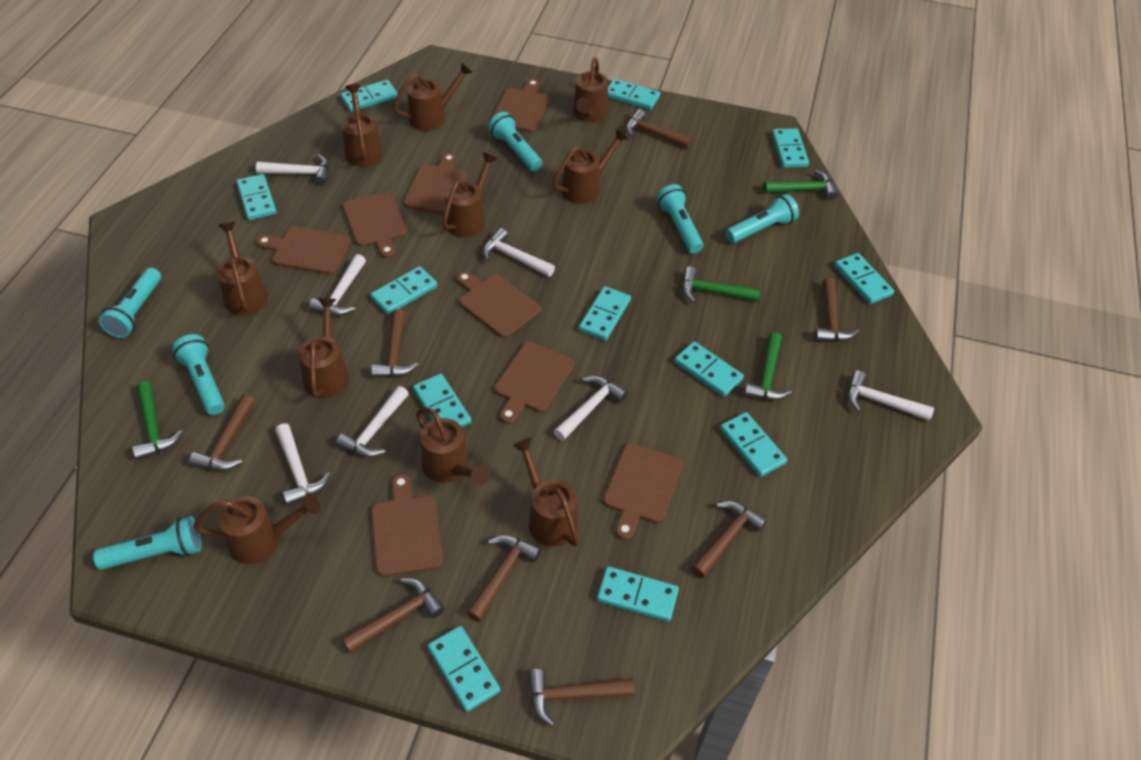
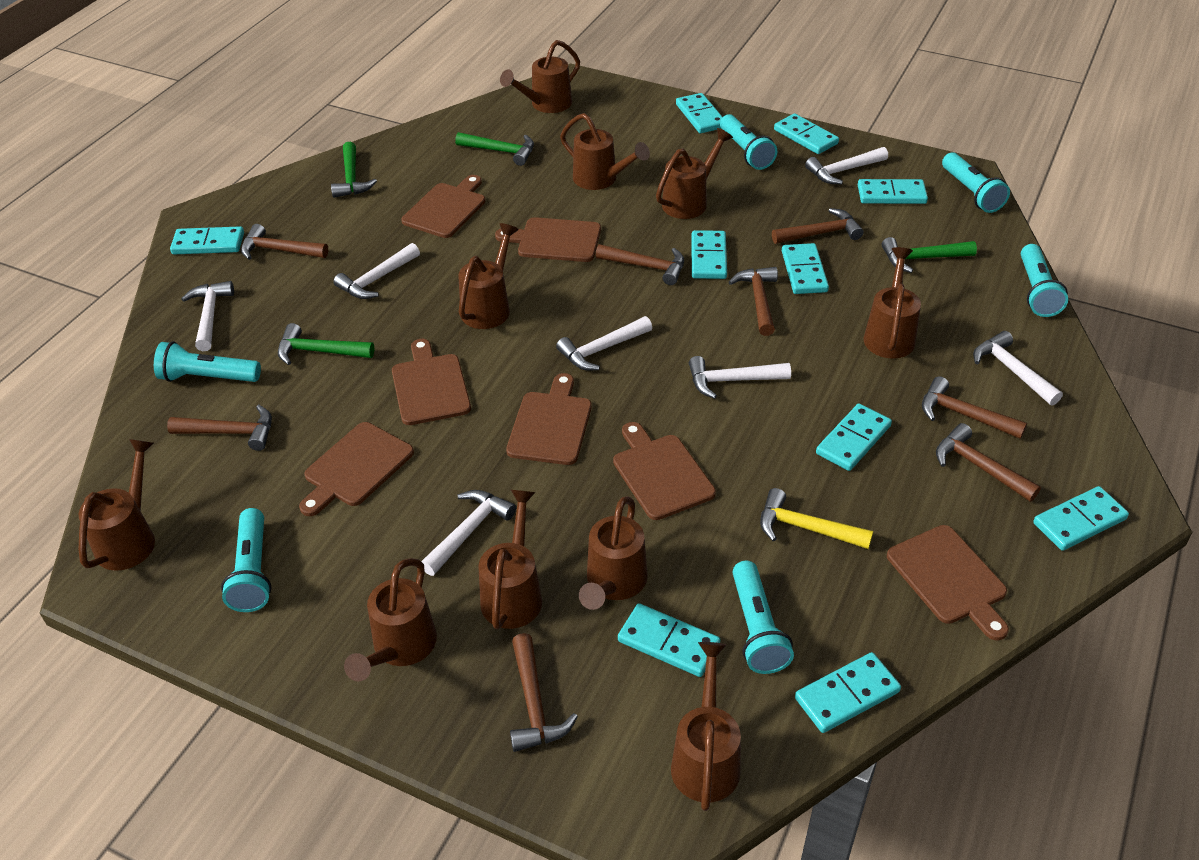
brown cutting board: [256,226,351,275] [343,192,407,258] [371,474,443,577] [404,153,467,214] [457,271,541,338] [492,79,550,132] [494,342,575,424] [603,443,683,540] = 8 -> [299,422,414,516] [392,339,471,425] [401,175,485,238] [495,217,601,262] [506,373,592,465] [613,422,716,520] [887,525,1009,640] = 7
turquoise domino: [236,174,276,220] [341,80,398,112] [370,266,437,315] [413,374,472,427] [428,626,500,712] [579,286,631,341] [597,566,679,622] [608,79,660,110] [675,341,744,397] [720,412,787,477] [772,128,809,168] [834,253,894,304] = 12 -> [170,226,244,254] [618,603,720,677] [676,93,722,133] [692,230,727,279] [774,114,839,154] [782,243,829,294] [795,652,901,733] [816,404,892,471] [858,179,928,204] [1033,486,1129,551] = 10
yellow hammer: none = 0 -> [760,488,873,549] = 1

